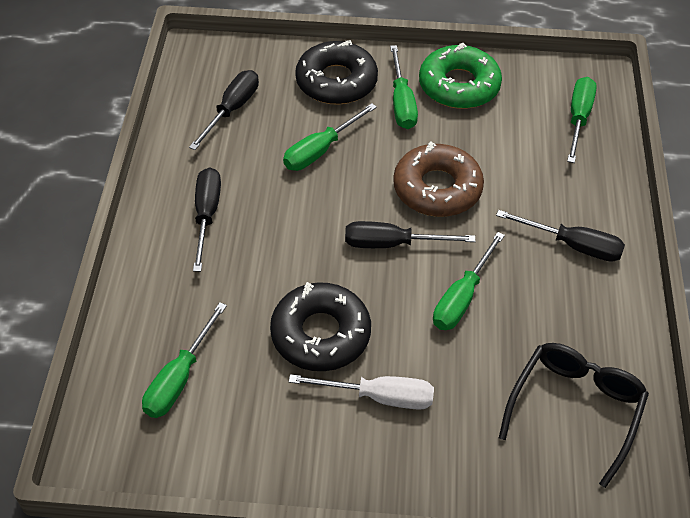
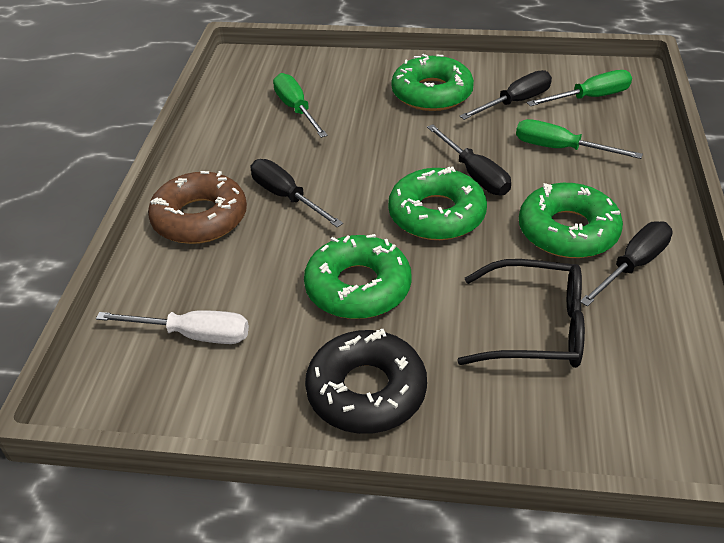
black donut: [270,282,371,371] [295,40,378,105] = 2 -> [305,329,427,434] = 1
green donut: [419,43,502,109] = 1 -> [304,234,412,319] [388,167,487,240] [391,54,474,111] [519,183,623,258] = 4
green screwdriver: [142,302,227,418] [283,103,377,171] [390,45,418,129] [433,232,505,330] [567,77,597,163] = 5 -> [273,73,328,138] [516,119,643,159] [527,70,632,106] = 3

